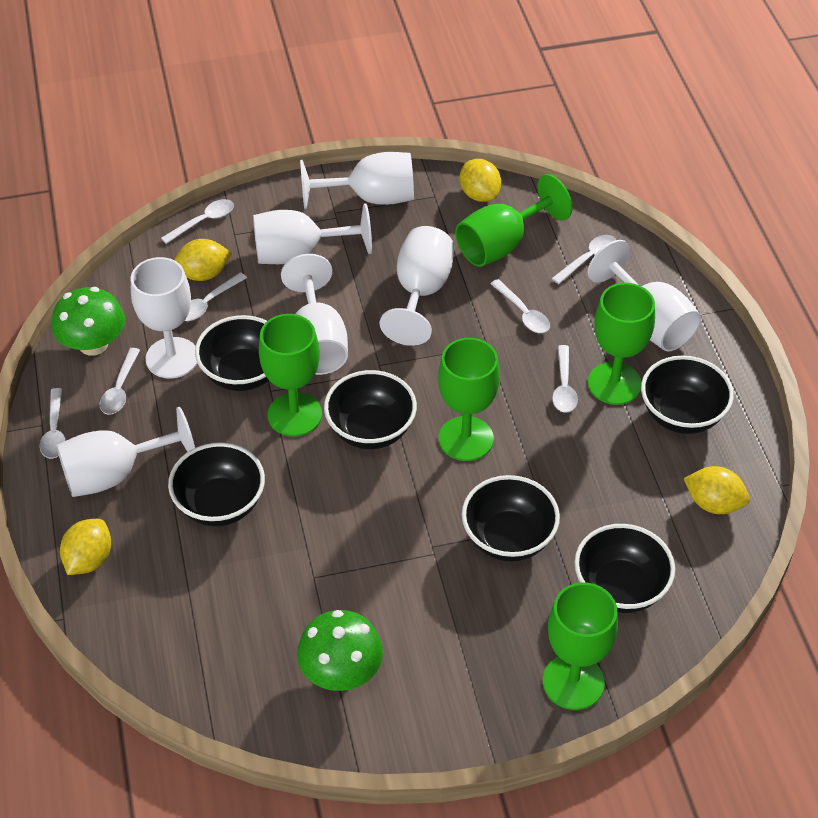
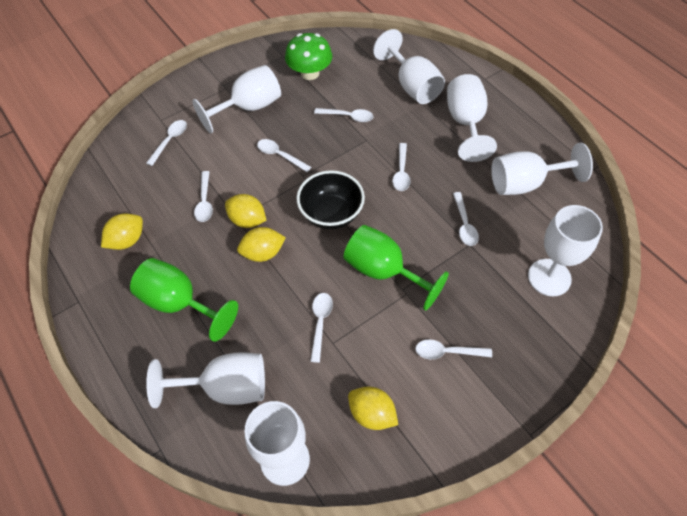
black bowl: [168,442,265,526] [195,315,269,391] [324,370,417,449] [462,475,560,561] [574,524,675,613] [641,356,734,434] = 6 -> [296,170,365,229] = 1
green goblet: [259,314,322,436] [438,338,500,461] [455,174,572,267] [543,582,618,710] [588,283,655,405] = 5 -> [130,258,238,342] [344,225,449,311] = 2
green mushroom: [52,287,125,356] [297,610,383,691] = 2 -> [285,33,332,80] = 1
white spoon: [40,388,66,459] [100,348,140,415] [161,199,234,244] [185,272,247,321] [491,279,550,333] [552,235,616,284] [552,345,578,413] = 7 -> [146,120,187,166] [194,171,213,222] [257,139,311,172] [310,293,333,363] [314,108,374,122] [392,143,411,191] [415,340,492,359] [453,192,479,246] = 8

